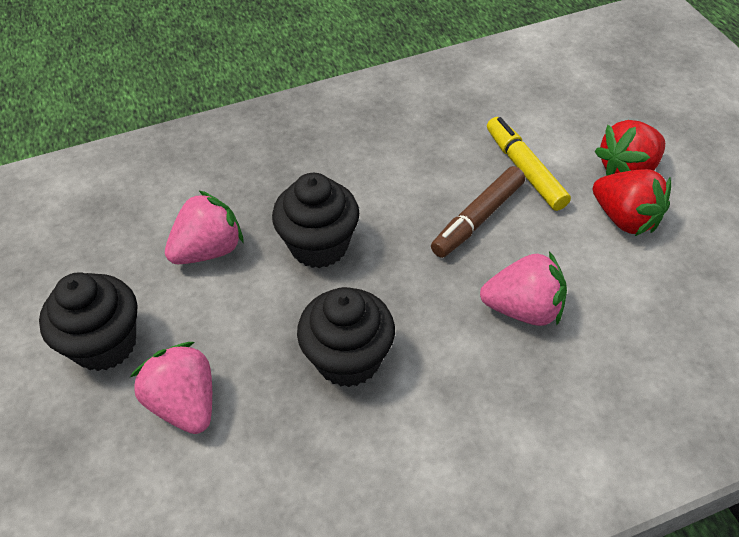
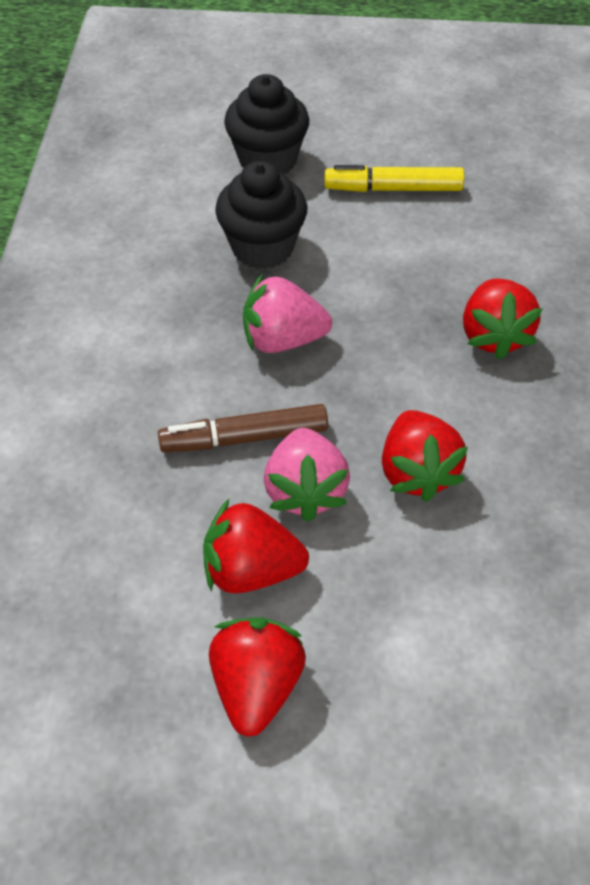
black cupcake: [39,272,137,371] [272,173,359,268] [297,287,395,387] = 3 -> [215,161,307,269] [224,74,309,174] = 2
pink strawberry: [130,342,212,434] [165,190,244,264] [480,251,567,326] = 3 -> [243,274,332,353] [264,428,350,522] = 2
red strawberry: [593,169,671,236] [595,120,665,176] = 2 -> [203,499,309,594] [209,617,306,737] [382,410,468,502] [463,278,542,360] = 4

